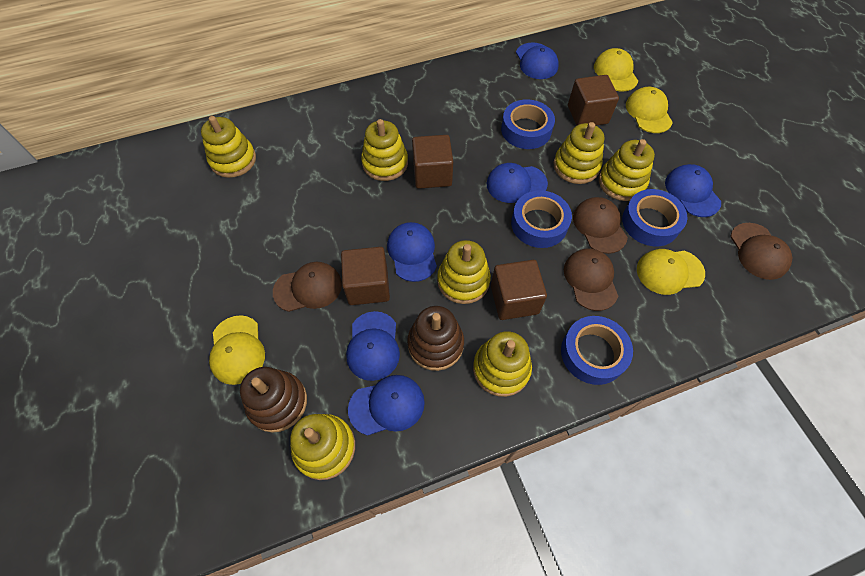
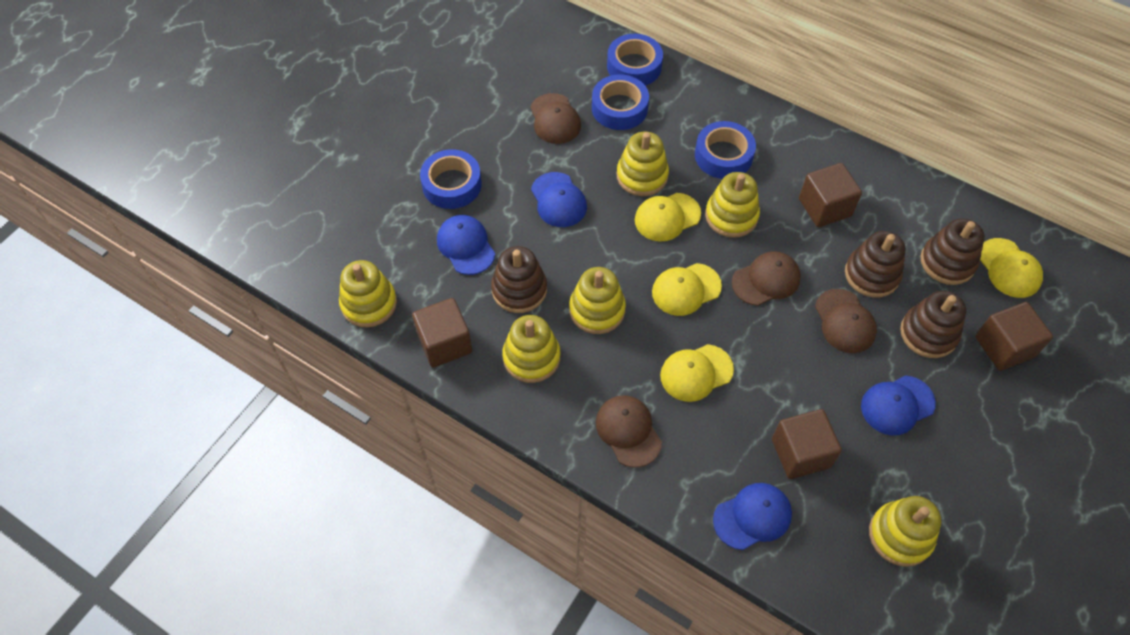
blue cap: [346,311,400,381] [348,375,425,436] [387,222,437,282] [487,163,548,203] [516,42,559,79] [665,164,721,217] = 6 -> [437,215,495,275] [531,172,587,227] [713,483,792,550] [861,375,936,435] = 4
brown stacking toy: [240,367,307,433] [407,306,464,371] = 2 -> [491,246,547,313] [845,231,906,298] [900,291,966,358] [921,218,985,285] = 4
yellow stacking toy: [201,116,256,178] [290,414,355,480] [361,119,408,181] [437,240,491,304] [473,331,532,397] [554,122,604,184] [599,139,655,201] = 7 -> [339,260,397,328] [502,315,560,383] [569,267,626,334] [617,131,669,196] [705,172,760,238] [869,496,941,567] = 6

